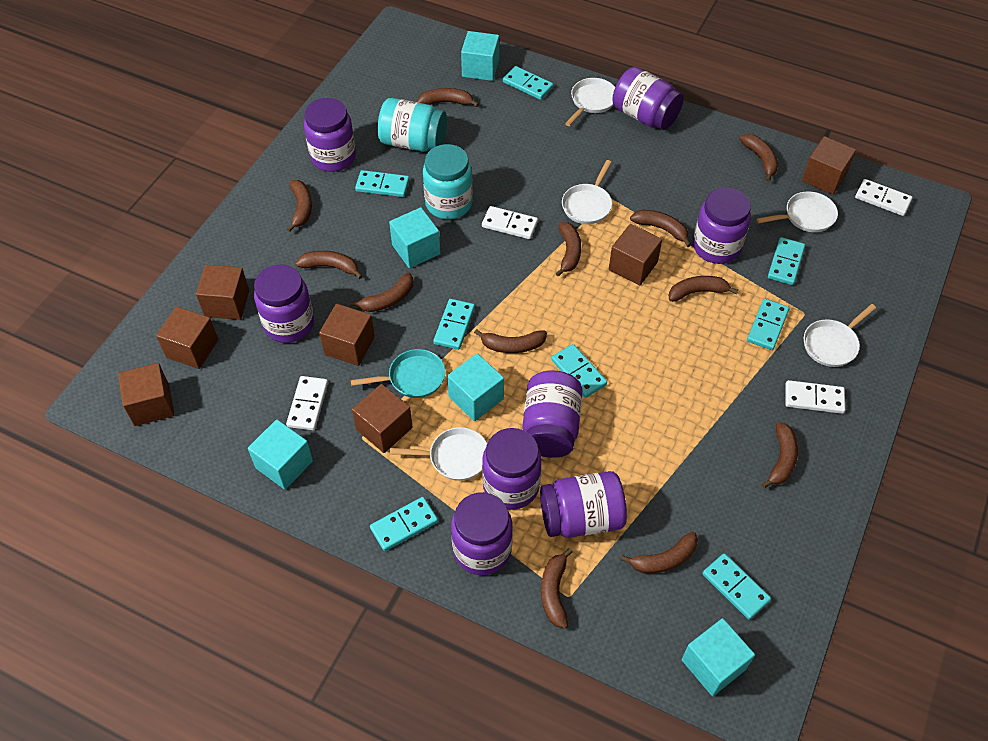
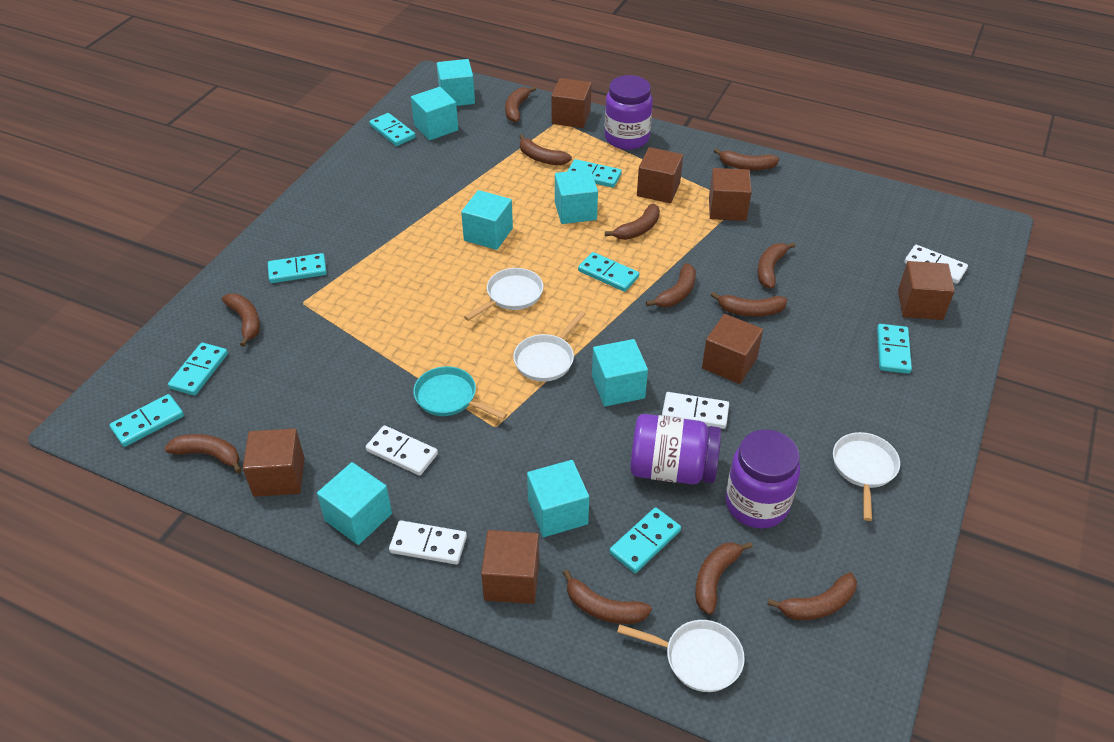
purple jar: [254,265,314,343] [304,98,356,172] [451,492,513,575] [482,428,542,510] [522,370,582,458] [540,471,627,538] [612,67,684,130] [693,188,751,264] = 8 -> [605,75,653,150] [630,414,721,484] [725,430,800,528] = 3
turquoise cube: [248,419,313,490] [389,207,440,268] [447,353,504,421] [461,31,499,81] [682,618,755,696] = 5 -> [317,462,392,545] [411,87,458,140] [437,59,475,106] [461,190,513,250] [527,460,589,537] [555,169,598,224] [592,339,648,407] = 7
turquoise jar: [377,98,447,152] [423,144,473,219] = 2 -> none = 0
white pan: [390,427,487,481] [562,160,612,224] [565,78,615,126] [757,192,838,232] [804,304,876,367] = 5 -> [464,268,543,321] [513,311,586,382] [617,620,745,692] [833,432,900,521] = 4

